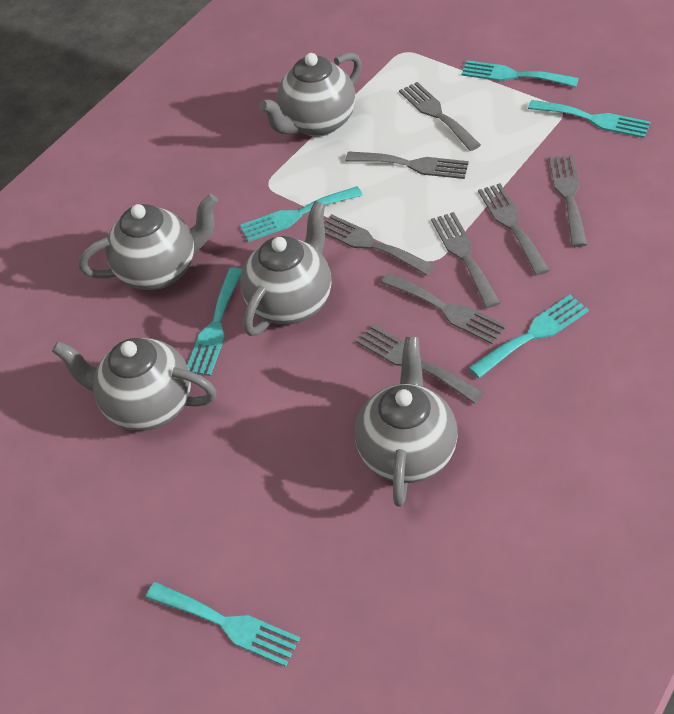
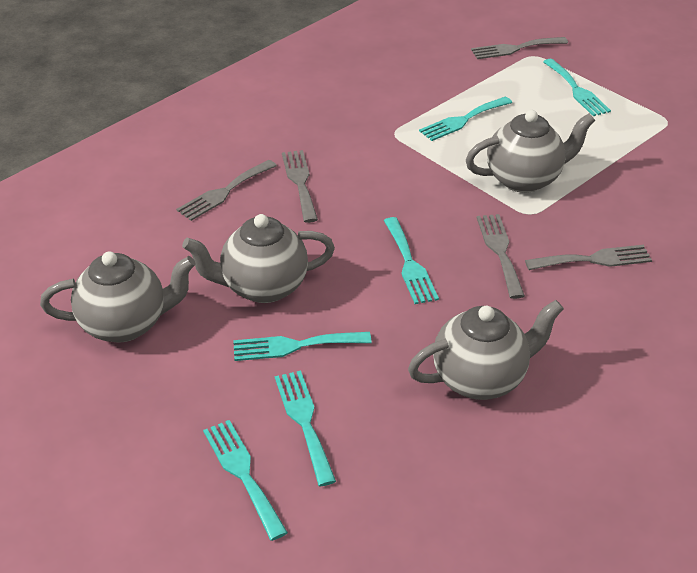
grey fork: [324,214,435,276] [346,151,469,179] [357,324,484,404] [381,273,507,344] [399,82,481,151] [431,212,500,308] [478,183,550,275] [549,155,587,247] = 8 -> [176,160,277,221] [282,150,318,223] [471,37,568,59] [477,214,525,299] [525,245,652,270] = 5
grey teapot: [52,338,217,431] [79,194,218,290] [240,201,331,336] [259,52,362,137] [355,337,458,507] = 5 -> [40,251,196,342] [182,214,335,303] [408,300,564,400] [466,110,595,193] = 4

